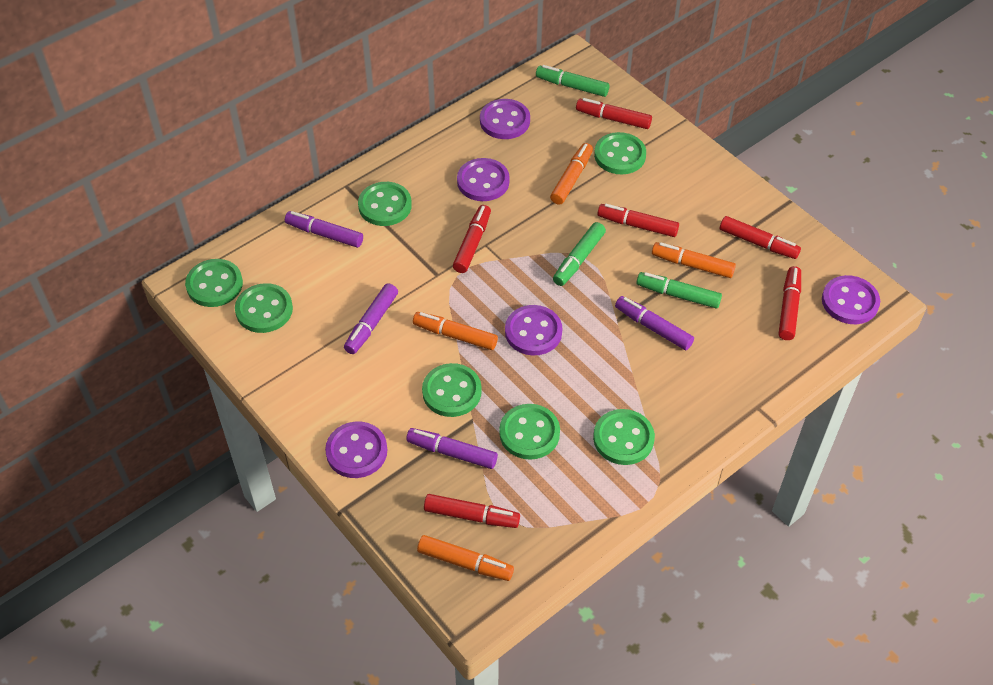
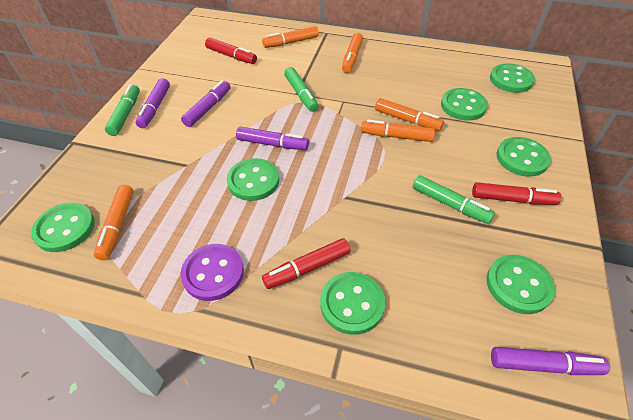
orange marker: [413,312,498,350] [417,535,514,581] [550,143,593,205] [652,242,736,278] = 4 -> [94,184,134,260] [262,26,319,48] [342,33,363,73] [361,120,435,142] [375,98,444,131] = 5
purple button: [325,421,387,478] [457,158,510,201] [480,99,530,139] [505,305,562,356] [822,275,880,324] = 5 -> [181,244,244,301] = 1
red marker: [424,494,520,528] [453,205,491,273] [576,98,652,129] [597,204,679,237] [720,216,801,259] [779,266,801,340] = 6 -> [205,37,257,64] [262,238,351,289] [472,182,561,205] = 3

